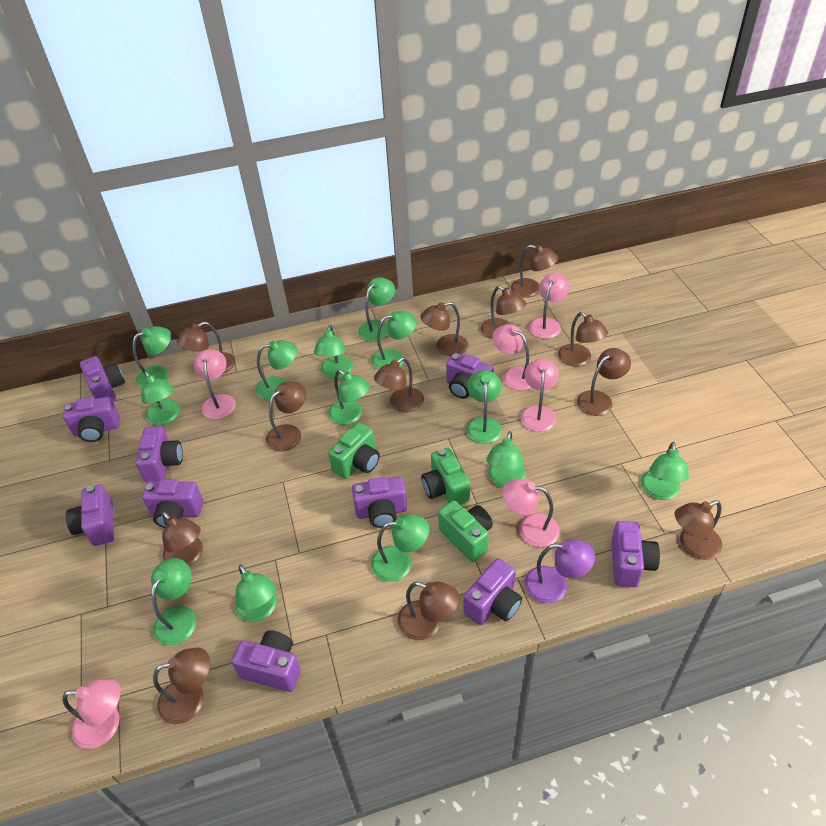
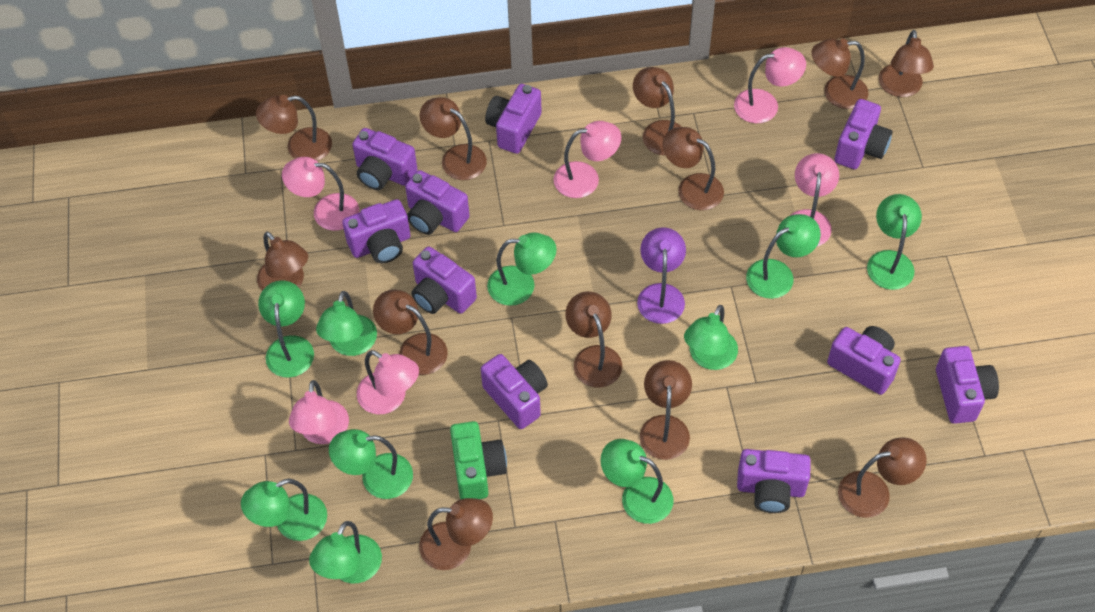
green camera: [328,423,380,479] [421,448,470,505] [438,500,493,562] = 3 -> [450,421,507,499] = 1
green lamp: [133,326,171,388] [141,371,180,425] [151,558,196,646] [235,564,277,622] [256,340,297,401] [314,325,353,379] [328,370,370,425] [358,277,395,341] [371,514,429,582] [372,311,417,370] [467,370,502,444] [486,431,526,488] [641,442,689,500] = 13 -> [241,479,327,541] [258,280,314,378] [309,521,382,583] [316,291,377,356] [329,429,413,499] [487,233,557,306] [601,439,673,524] [684,305,738,370] [746,214,821,299] [867,194,922,290] = 10

